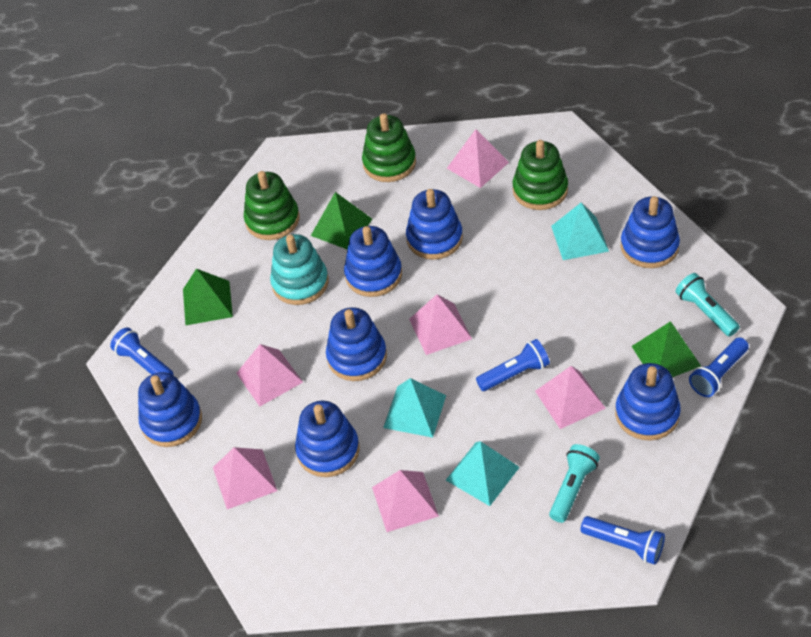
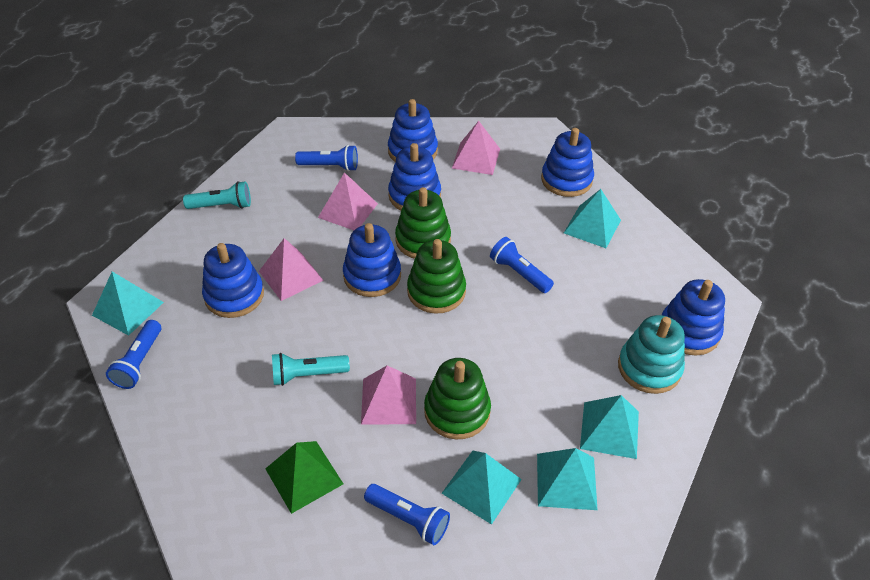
blue stacking toy: [138,372,202,447] [295,401,360,477] [326,307,387,381] [344,226,402,297] [406,189,463,260] [615,363,681,440] [621,196,680,268] = 7 -> [202,243,264,318] [343,223,401,297] [388,99,438,162] [388,143,441,210] [541,128,594,197] [662,279,725,356] = 6
green pyramid: [183,269,233,326] [311,192,373,249] [631,321,701,377] = 3 -> [265,441,343,514] = 1
pink pyramid: [213,447,277,509] [236,344,303,406] [372,470,439,532] [409,294,472,355] [447,129,509,188] [535,366,606,429] = 6 -> [259,238,324,301] [318,172,378,230] [361,365,416,425] [452,121,500,175] = 4
turquoise pyramid: [383,378,446,438] [446,441,520,506] [551,203,609,260] = 3 -> [92,272,164,336] [442,451,522,525] [537,448,597,510] [564,189,621,248] [580,395,639,459] = 5

